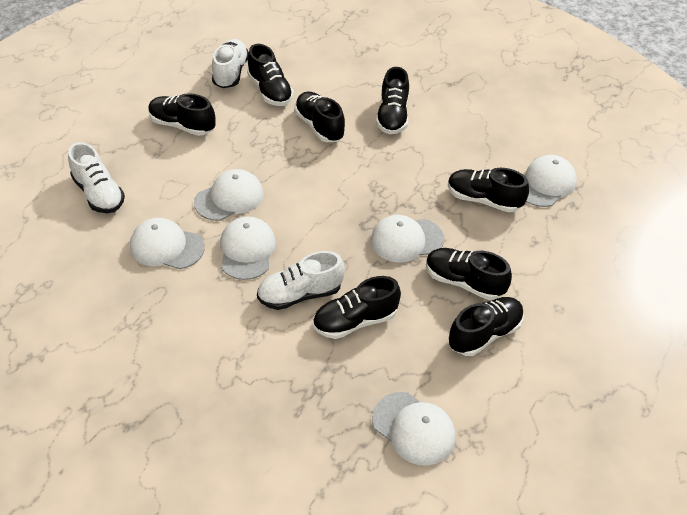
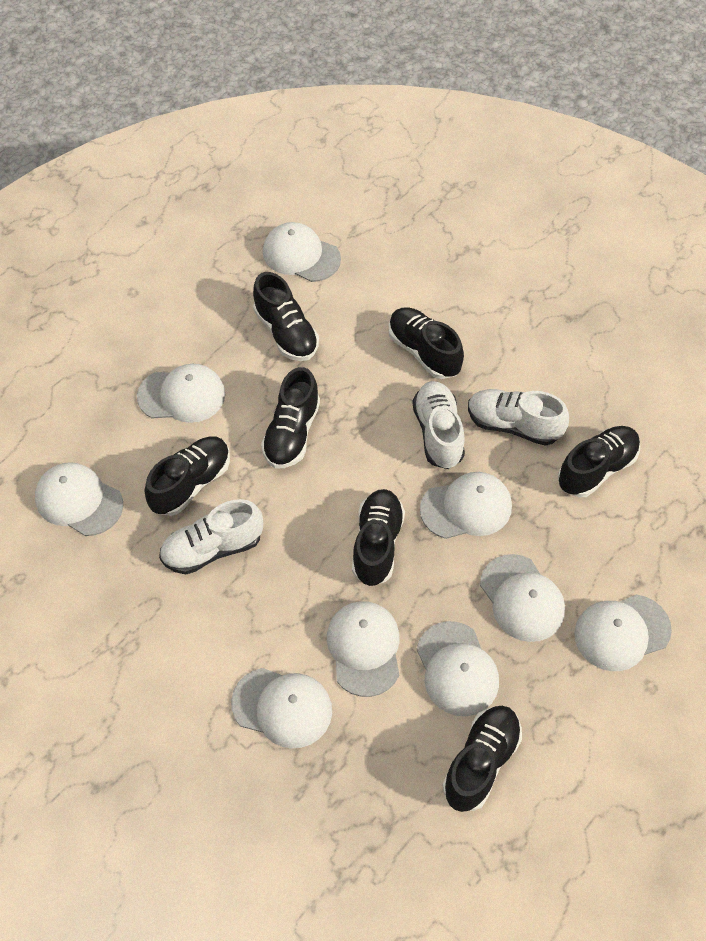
black shoe: [148,93,216,136] [247,44,294,106] [294,92,345,142] [313,276,401,339] [376,67,409,135] [426,248,512,300] [448,168,529,212] [448,297,524,356] = 8 -> [145,437,230,516] [253,272,319,361] [261,367,320,468] [352,489,405,586] [388,307,464,379] [442,706,522,812] [558,426,640,497] = 7
white cap: [130,218,205,269] [194,169,264,221] [220,216,276,280] [371,215,444,263] [372,392,455,466] [525,155,577,207] = 6 -> [35,462,123,536] [137,364,225,423] [231,668,332,748] [263,222,341,282] [327,601,400,697] [416,621,499,716] [420,472,512,539] [480,554,565,642] [574,594,672,671] = 9

